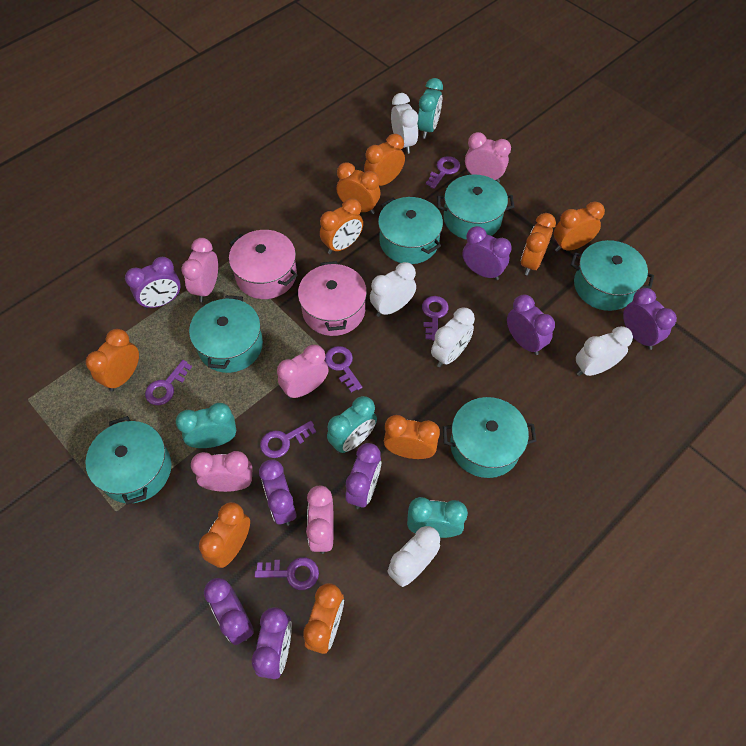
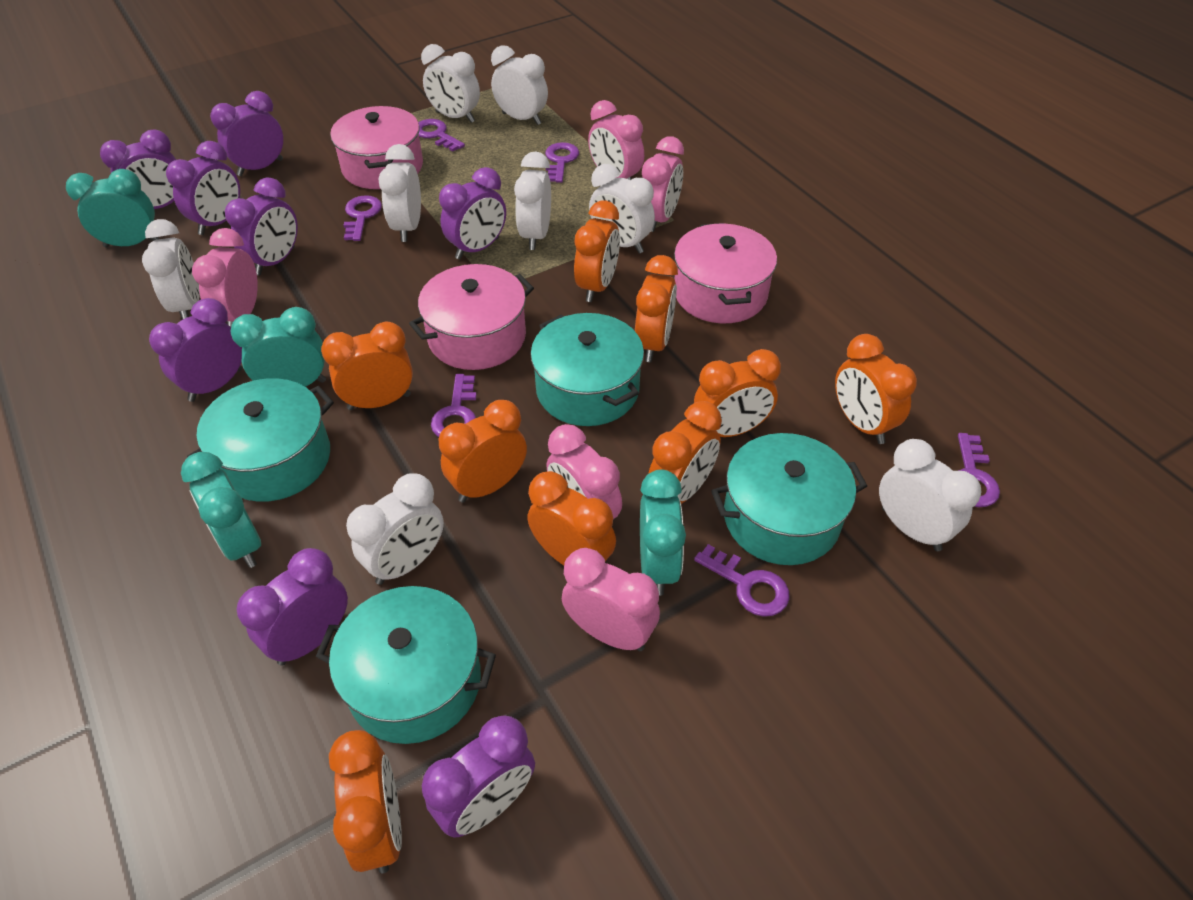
pink pot: [229,230,298,299] [298,261,367,336] = 2 -> [330,106,423,189] [409,264,534,370] [674,223,777,323] = 3
turquoise pot: [85,416,171,505] [189,295,263,373] [378,197,443,264] [437,174,514,240] [443,397,537,478] [571,240,654,311] = 6 -> [187,378,334,502] [316,586,496,744] [530,313,644,426] [711,433,867,565] = 4
white clock: [370,262,416,317] [387,526,440,587] [391,93,418,154] [431,308,475,367] [576,326,633,376] = 5 -> [142,219,200,320] [346,473,444,585] [378,144,421,242] [421,44,480,123] [491,45,548,125] [514,151,551,250] [589,164,655,253] [879,439,982,551] = 8

